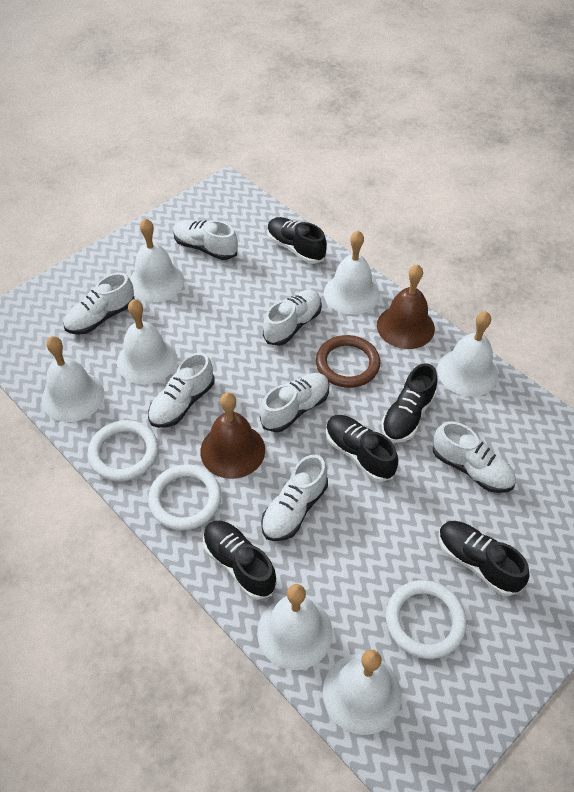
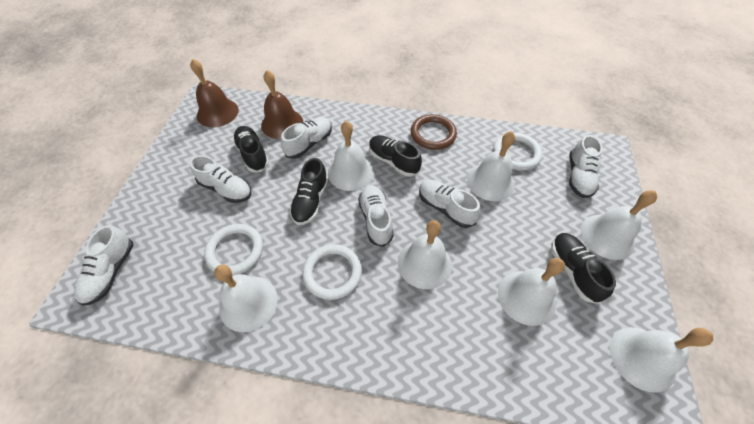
black shoe: [203,521,277,600] [267,217,327,264] [326,415,398,482] [381,363,437,443] [439,521,529,596] = 5 -> [233,126,269,172] [290,158,329,225] [369,135,422,177] [551,233,616,304] = 4
white shoe: [63,273,134,335] [148,352,215,428] [173,220,238,260] [260,373,329,433] [261,455,328,541] [263,290,322,346] [433,421,516,493] = 7 -> [74,225,133,306] [189,155,251,203] [281,117,332,159] [358,185,394,247] [419,180,480,228] [569,135,602,198] = 6

